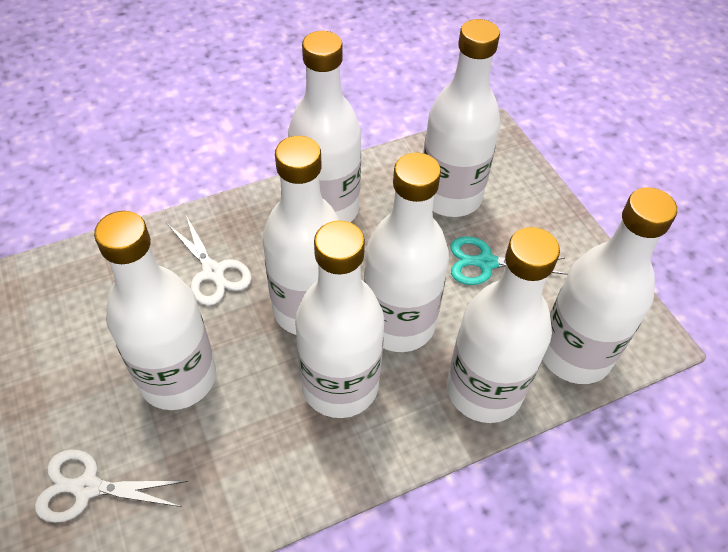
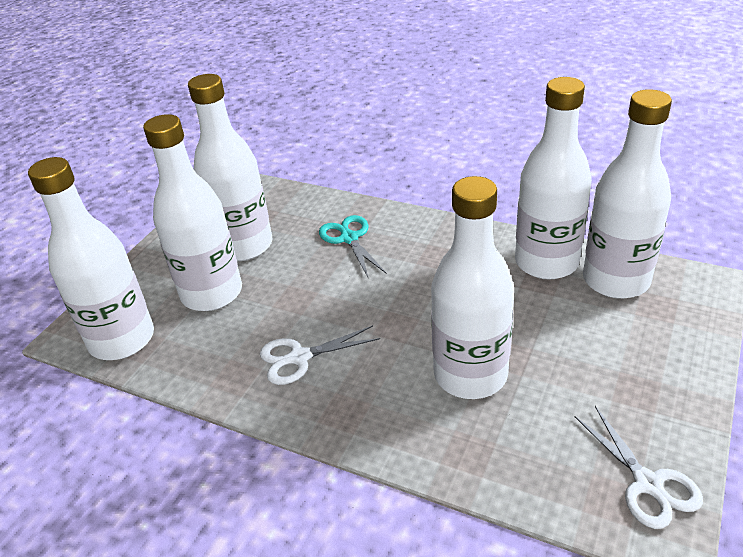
white bottle: [94,211,216,410] [262,136,340,335] [288,31,361,223] [295,221,384,418] [364,153,449,352] [423,19,500,217] [447,227,560,423] [543,187,677,384] = 8 -> [28,157,154,360] [143,114,242,311] [188,74,272,261] [431,176,514,399] [515,77,592,280] [583,89,672,299] = 6

